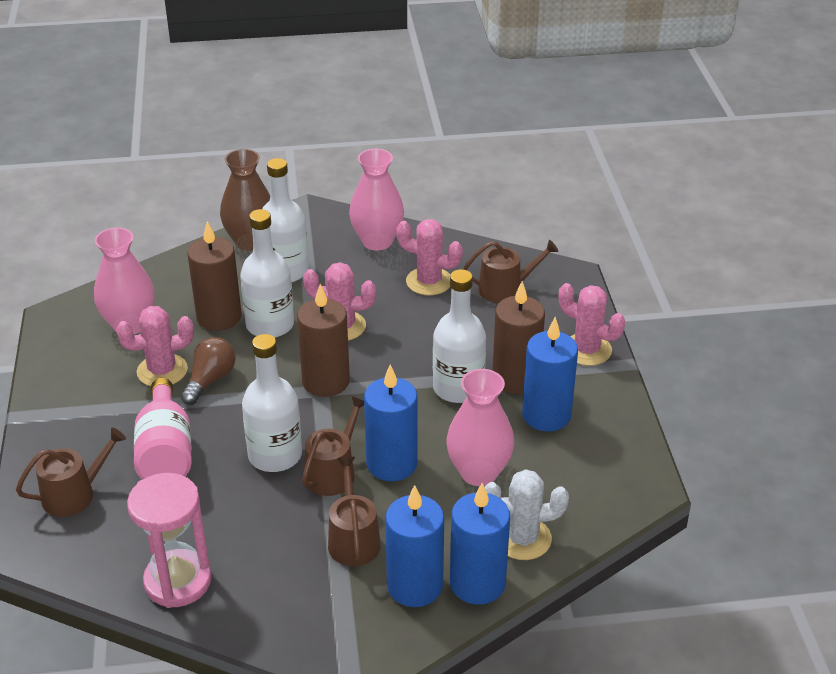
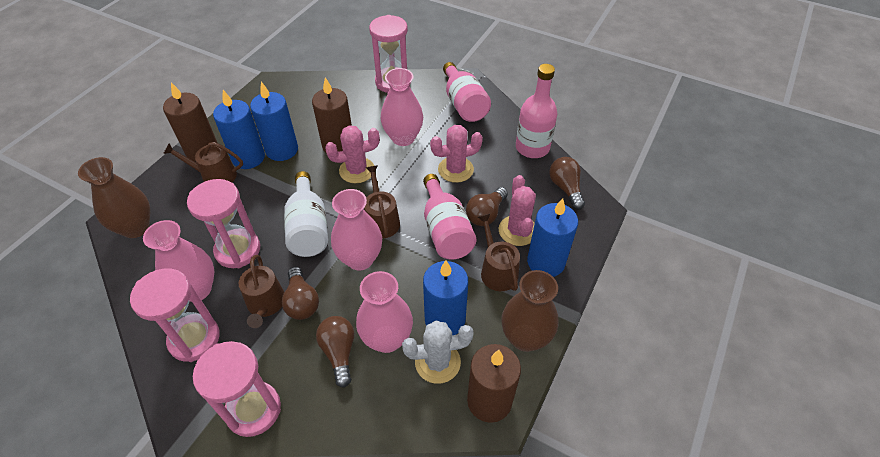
brown light bulb: [181,337,236,405] = 1 -> [282,267,319,320] [316,316,354,388] [466,187,508,226] [549,157,585,210] = 4
brown vase: [220,149,270,251] = 1 -> [78,157,150,238] [502,270,559,352] = 2
pink bottle: [134,378,192,480] = 1 -> [423,174,476,260] [443,62,491,122] [516,64,557,158] = 3
pink cactus: [116,306,194,386] [303,262,376,341] [397,219,463,295] [559,283,625,366] = 4 -> [325,125,380,183] [430,125,483,183] [499,175,536,246] = 3
pink hourglass: [127,473,211,608] = 1 -> [130,268,220,362] [187,179,260,268] [193,341,281,437] [369,15,408,93] = 4
pink vase: [94,228,155,334] [349,149,404,251] [447,369,514,486] = 3 -> [143,220,214,302] [331,189,382,270] [356,271,413,353] [381,68,423,146] = 4
white bottle: [240,209,294,338] [242,334,302,472] [262,158,309,282] [433,269,486,403] = 4 -> [284,171,328,257] = 1

